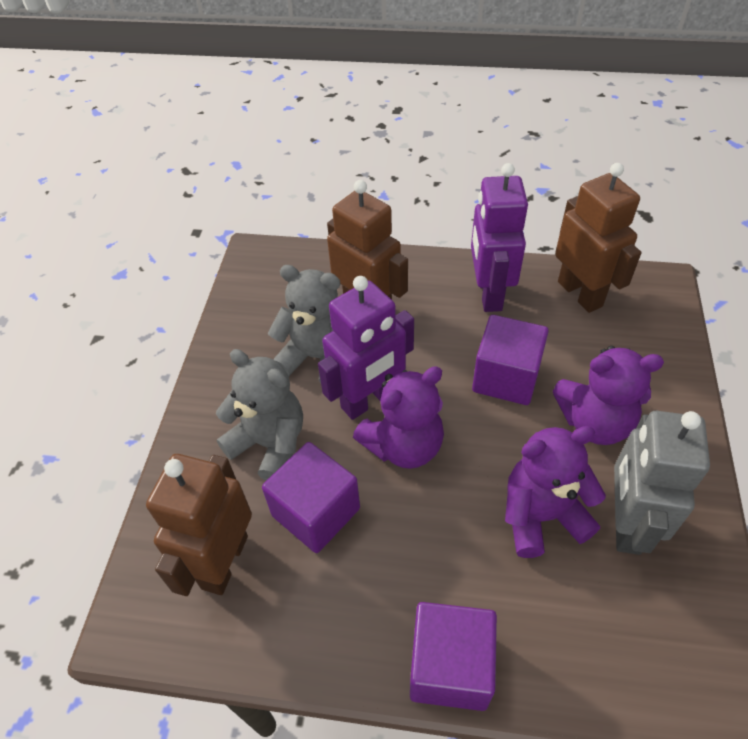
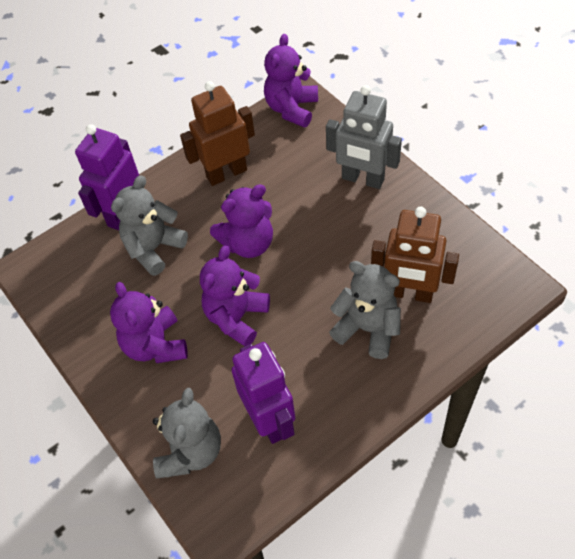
brown robot: [146,454,252,596] [327,180,408,300] [555,163,641,313] = 3 -> [180,81,255,186] [371,207,459,303] = 2
grey teddy bear: [216,349,303,481] [268,265,340,383] = 2 -> [111,175,188,276] [153,388,221,479] [329,261,401,359] = 3
purple cube: [262,442,360,553] [410,602,497,711] [472,315,549,405] = 3 -> none = 0
purple teddy bear: [353,366,444,469] [505,426,606,558] [553,346,664,445] = 3 -> [110,282,188,363] [200,246,270,346] [210,184,273,258] [264,34,318,128] = 4

